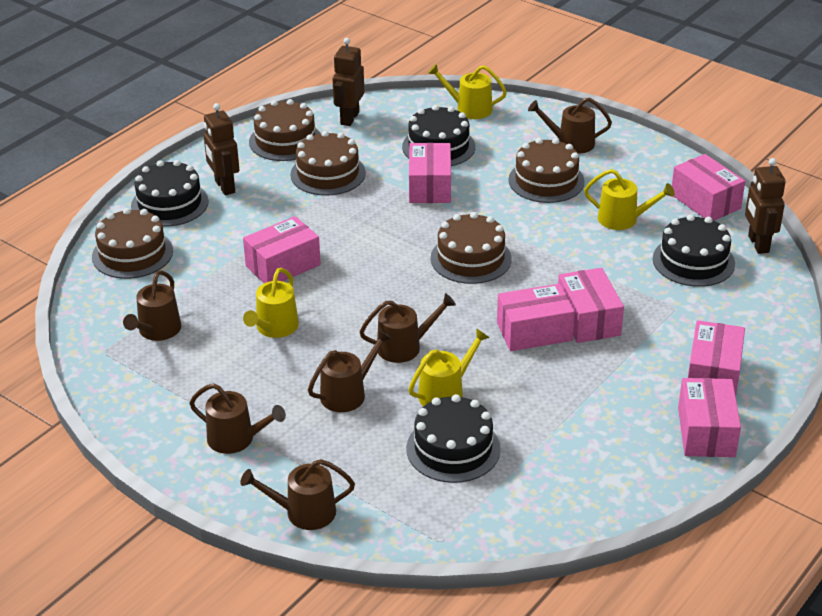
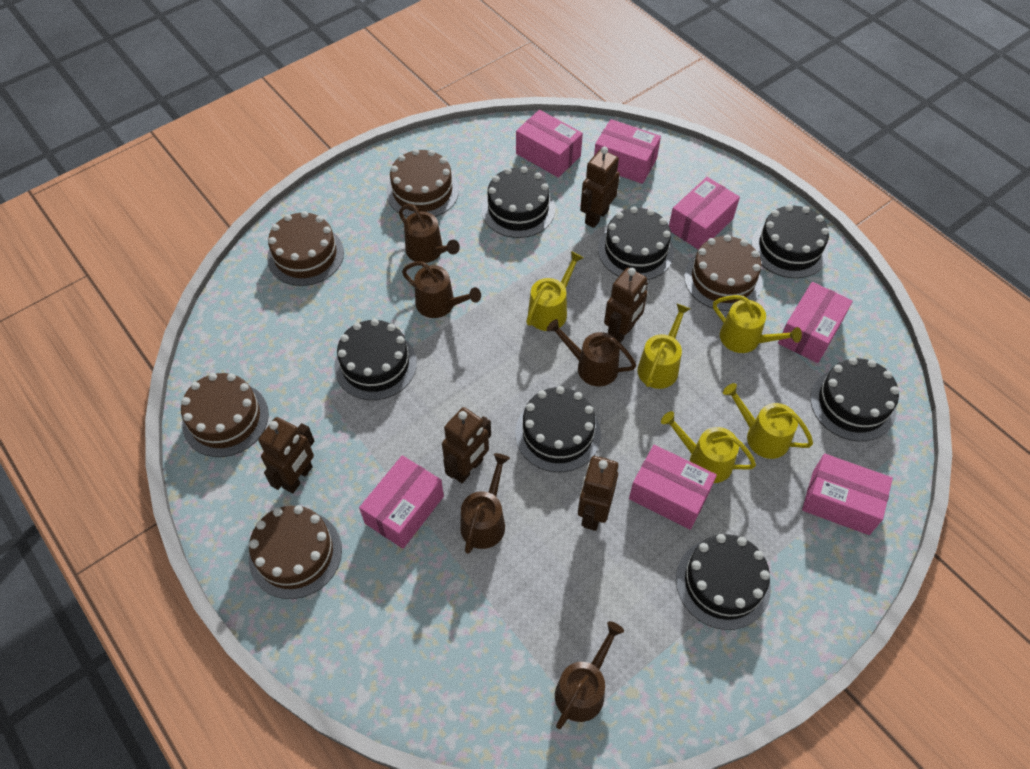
black cake: [131,160,209,227] [402,105,476,166] [406,394,501,483] [653,214,735,287] = 4 -> [334,318,417,400] [482,166,555,238] [515,386,601,472] [598,206,674,280] [676,534,771,630] [752,204,829,278] [810,357,899,441] = 7
brown robot: [204,103,239,195] [332,38,364,126] [745,158,786,254] = 3 -> [258,417,314,493] [442,407,491,483] [578,456,618,531] [580,147,620,228] [604,268,648,343] = 5
brown watering can: [123,270,181,341] [189,383,286,454] [240,459,355,530] [308,330,392,412] [359,293,456,363] [528,98,612,154] = 6 -> [399,204,460,263] [402,261,481,318] [460,453,510,554] [547,319,636,387] [555,621,624,729] = 5
yellow watering can: [243,268,299,338] [409,328,490,406] [428,64,507,119] [584,169,675,230] = 4 -> [526,251,584,331] [638,303,690,389] [661,411,756,483] [713,295,802,353] [723,383,813,459] = 5

